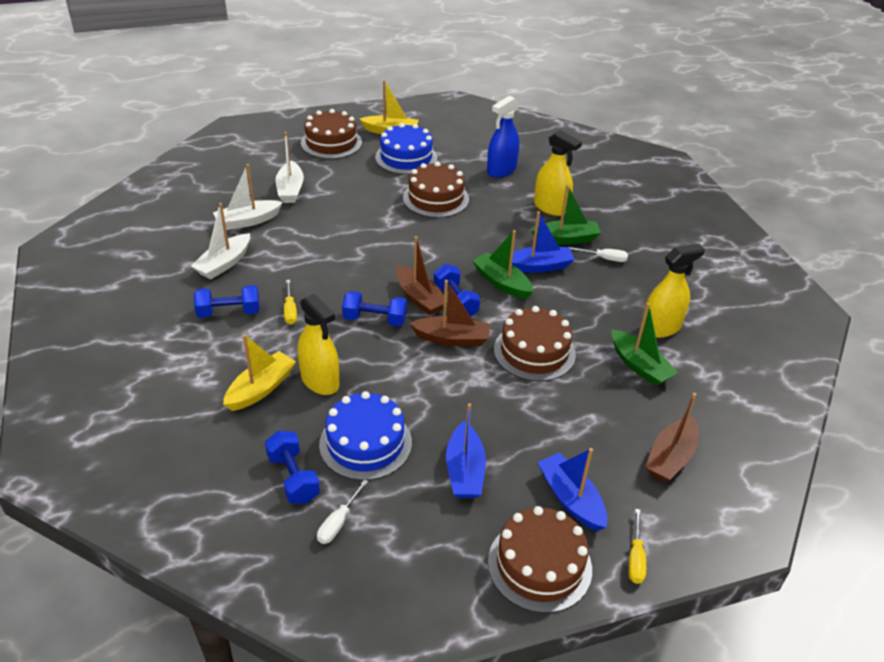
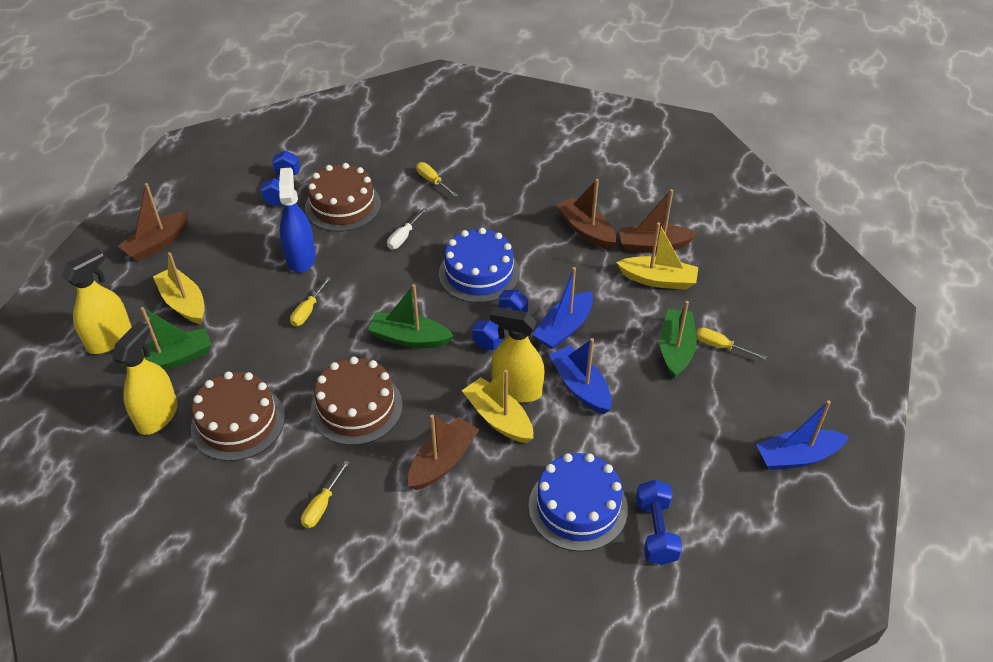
blue dumbbell: [194,285,260,318] [265,431,320,504] [342,291,407,327] [434,264,480,317] = 4 -> [260,151,300,206] [472,290,528,350] [636,480,682,565] = 3
brown boat: [396,236,448,315] [409,280,490,346] [645,393,699,482] = 3 -> [118,183,189,261] [408,415,479,490] [556,179,616,249] [619,189,698,253] = 4
brown cake: [301,109,362,159] [403,161,469,218] [488,506,592,613] [494,306,576,381] = 4 -> [191,371,285,461] [305,163,381,232] [311,357,403,445] = 3
white boat: [191,203,250,279] [213,164,283,230] [276,132,304,203] = 3 -> none = 0
white screwdriver: [317,479,368,544] [569,247,628,262] = 2 -> [387,208,427,249] = 1
yellow boat: [223,334,296,411] [360,80,419,134] = 2 -> [153,252,204,324] [462,370,533,443] [616,222,698,290] = 3
yellow screwdriver: [284,280,297,325] [628,509,646,584] = 2 -> [290,277,331,326] [301,461,350,528] [416,162,458,197] [696,328,767,360] = 4

